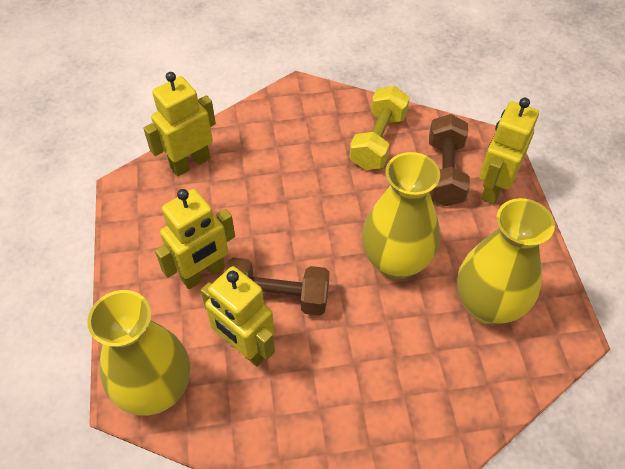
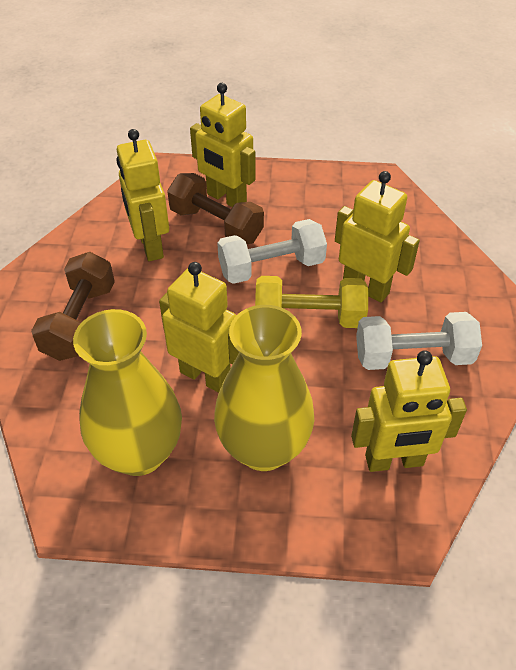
white dumbbell: none = 0 -> [217,219,327,284] [356,312,482,370] = 2
yellow robot: [143,72,216,177] [155,189,235,289] [201,266,275,366] [479,98,539,204] = 4 -> [116,129,169,261] [159,262,239,393] [190,83,256,207] [335,171,420,302] [351,350,467,472] = 5
yellow vase: [87,290,190,416] [362,152,440,280] [457,198,555,325] = 3 -> [73,309,182,476] [214,305,314,471] = 2

